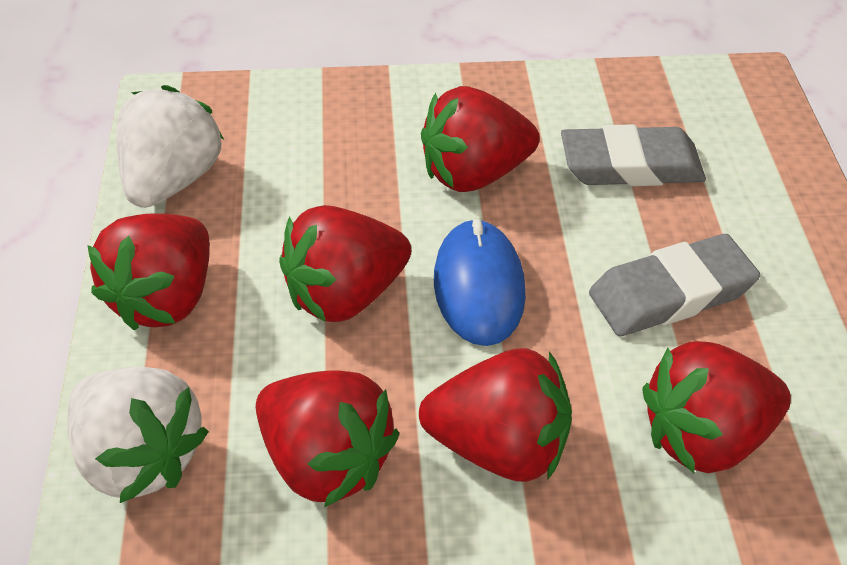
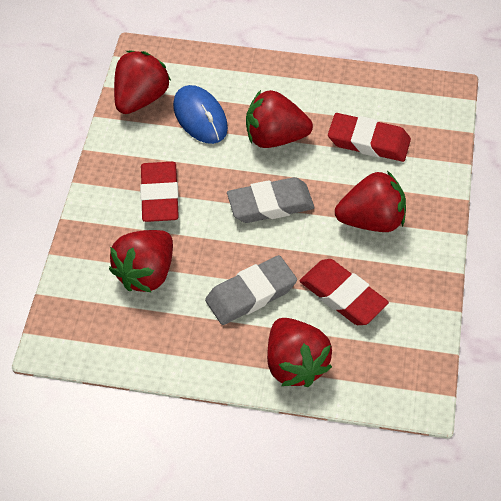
red eraser: none = 0 -> [140,162,179,222] [300,259,389,325] [328,113,411,162] = 3
red strawberry: [88,213,210,330] [256,370,399,507] [279,205,411,322] [419,348,572,482] [421,86,540,192] [642,341,791,473] = 6 -> [109,230,173,293] [114,51,171,114] [246,90,313,148] [267,318,332,387] [335,171,406,232] = 5
white strawberry: [67,367,209,503] [116,85,224,208] = 2 -> none = 0

